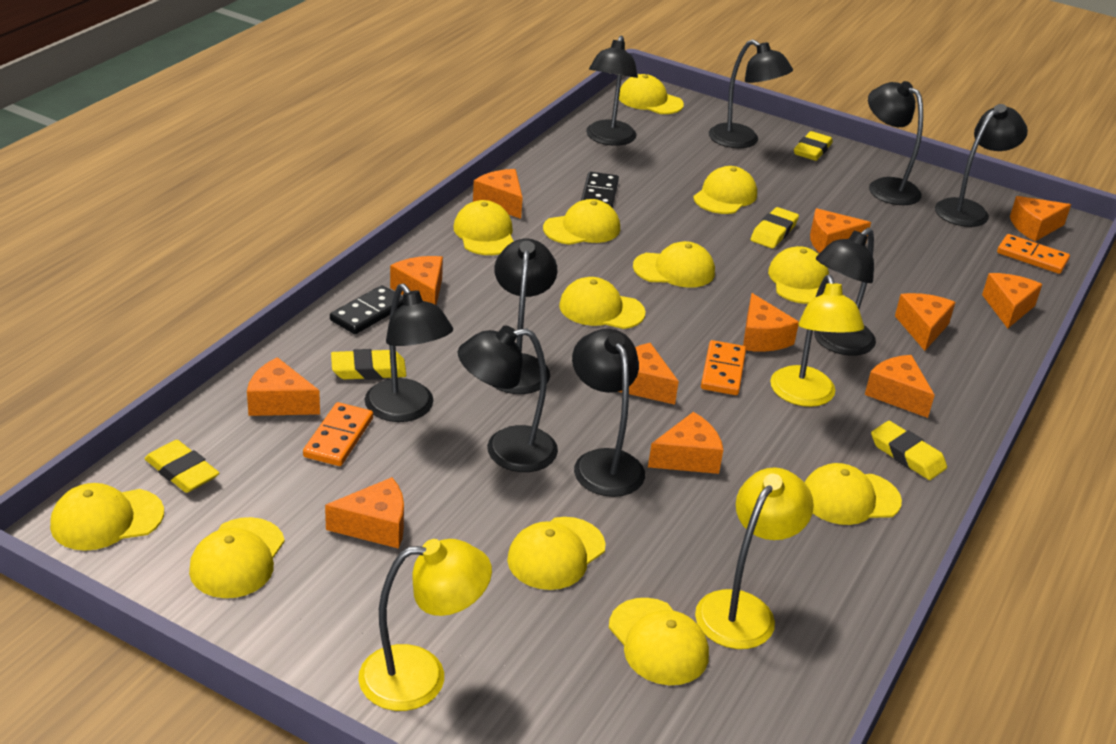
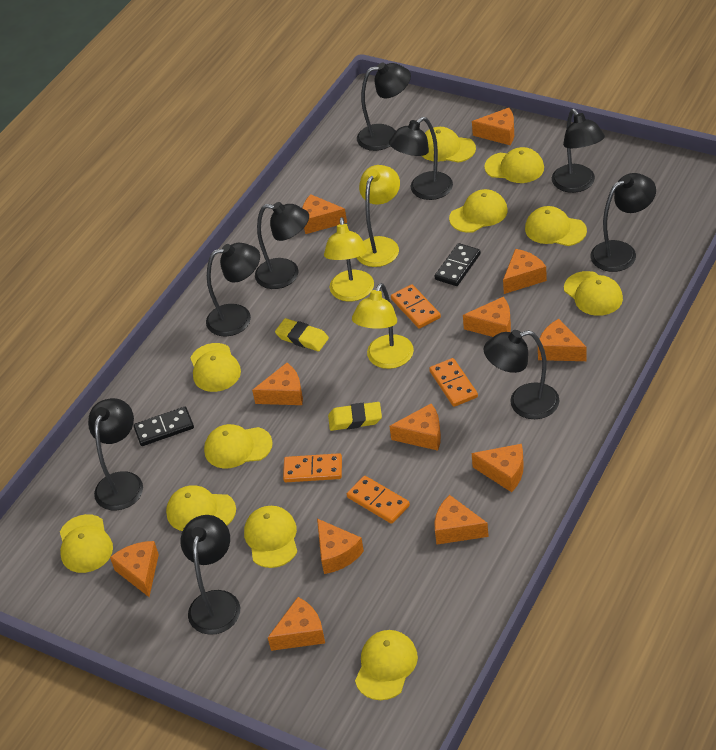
orange domino: [303,402,373,466] [701,340,746,395] [997,234,1070,274] = 3 -> [283,453,342,482] [347,476,410,524] [391,285,441,329] [429,358,478,407] = 4
yellow cap: [50,483,164,551] [189,517,285,598] [453,200,514,255] [507,517,606,590] [543,199,620,245] [559,277,646,329] [609,598,709,685] [619,74,684,114] [633,241,715,288] [693,166,757,214] [768,246,829,304] [804,463,902,525] = 12 -> [60,514,113,573] [166,485,236,531] [191,343,241,392] [204,424,273,468] [244,506,297,568] [355,630,418,700] [422,127,476,163] [449,189,508,233] [484,147,544,183] [525,206,587,246] [564,271,623,316] = 11
yellow eraser: [144,440,219,493] [331,349,407,380] [750,207,799,249] [794,131,833,161] [871,421,947,480] = 5 -> [275,318,329,351] [328,402,382,431] = 2

